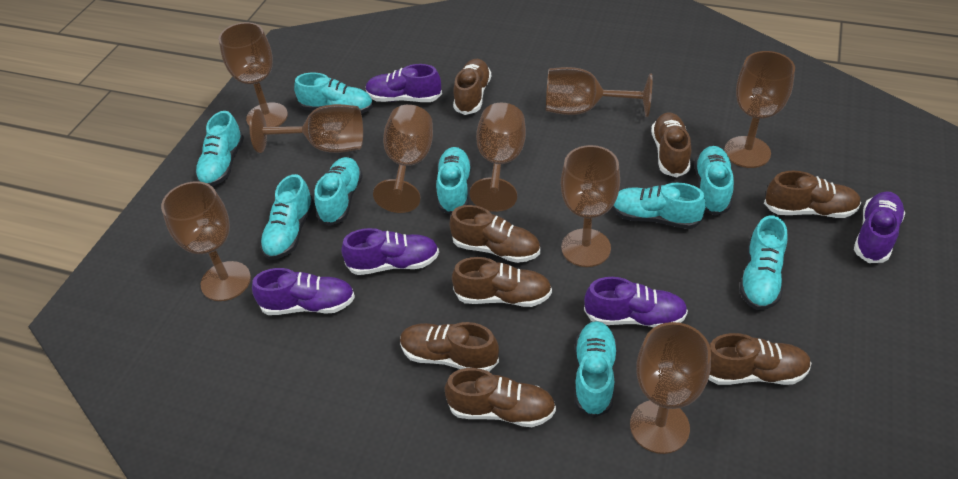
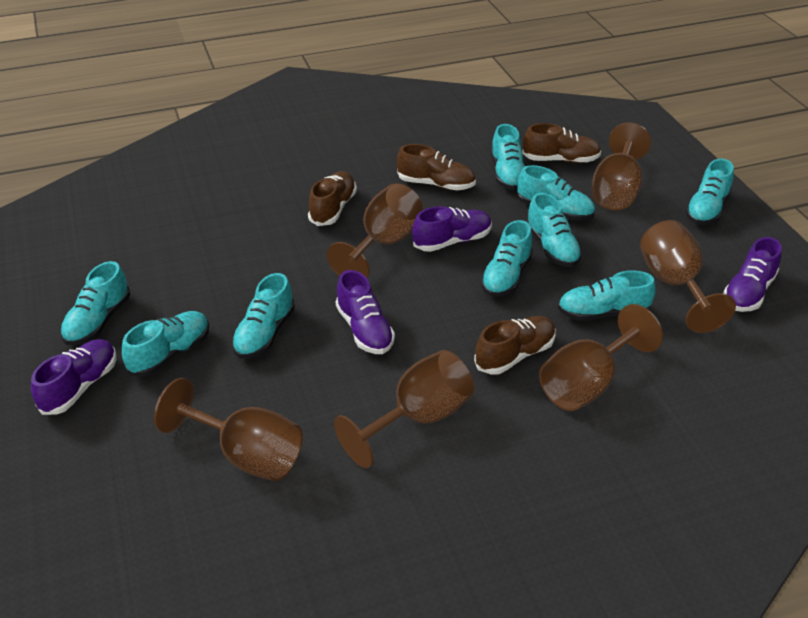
brown goblet: [161,181,251,301] [219,22,288,127] [250,104,363,153] [373,105,433,213] [470,103,526,212] [546,67,652,117] [561,145,620,267] [630,322,711,454] [724,51,795,168] = 9 -> [154,378,303,481] [327,183,423,278] [334,350,474,468] [539,304,663,411] [592,123,651,210] [640,220,736,333] = 6
brown shoe: [400,322,499,372] [445,368,556,427] [449,205,540,263] [452,257,552,307] [453,59,491,115] [651,112,691,178] [709,333,811,385] [764,171,861,218] = 8 -> [308,171,357,226] [397,144,476,190] [474,316,556,375] [522,123,601,163] = 4
purple shoe: [252,268,355,315] [341,228,439,275] [366,64,442,102] [584,277,688,327] [854,191,905,263] = 5 -> [31,339,117,415] [336,270,395,354] [412,206,492,252] [723,237,782,312] = 4

